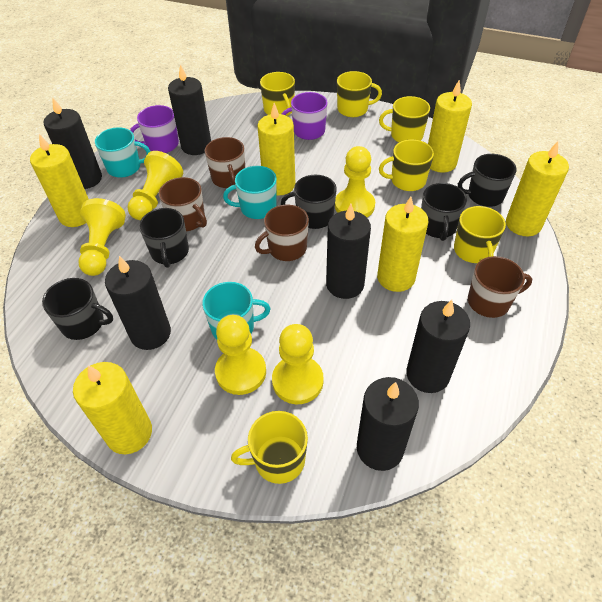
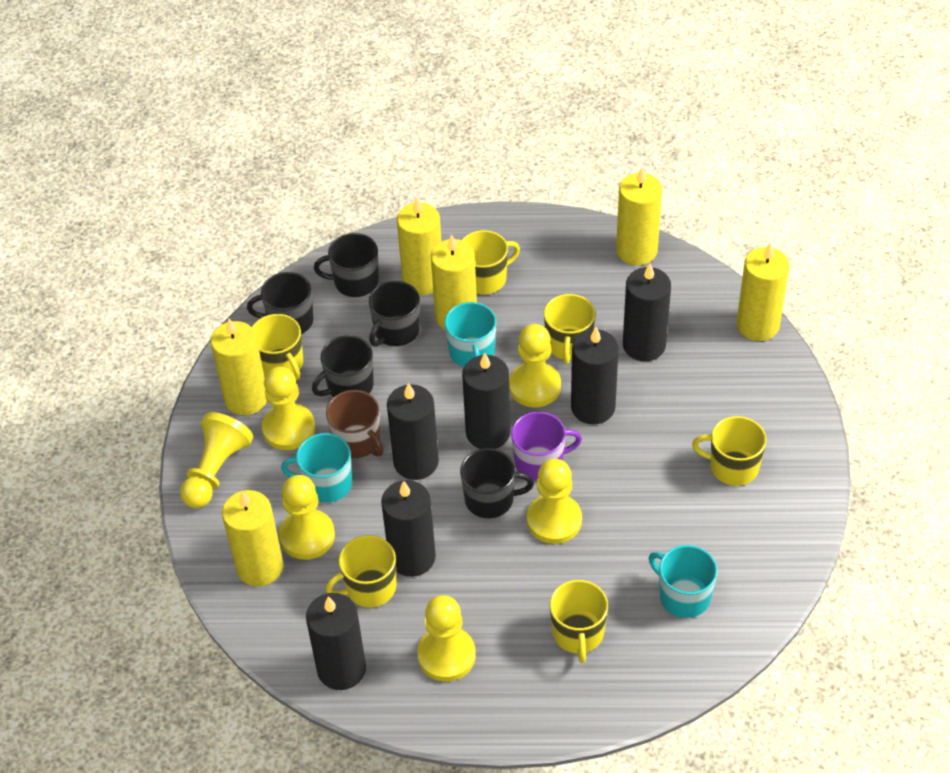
brown mug: [159,177,207,231] [205,137,245,188] [255,205,309,261] [468,256,532,318] = 4 -> [326,390,384,458] = 1
purple mug: [130,105,179,153] [282,92,328,140] = 2 -> [511,412,582,481] = 1
yellow pawn: [78,198,126,276] [127,151,183,220] [215,315,266,395] [272,324,324,404] [335,146,375,217] = 5 -> [180,412,253,508] [262,367,315,450] [279,475,335,560] [417,595,476,682] [509,324,561,408] [527,459,582,544] = 6

